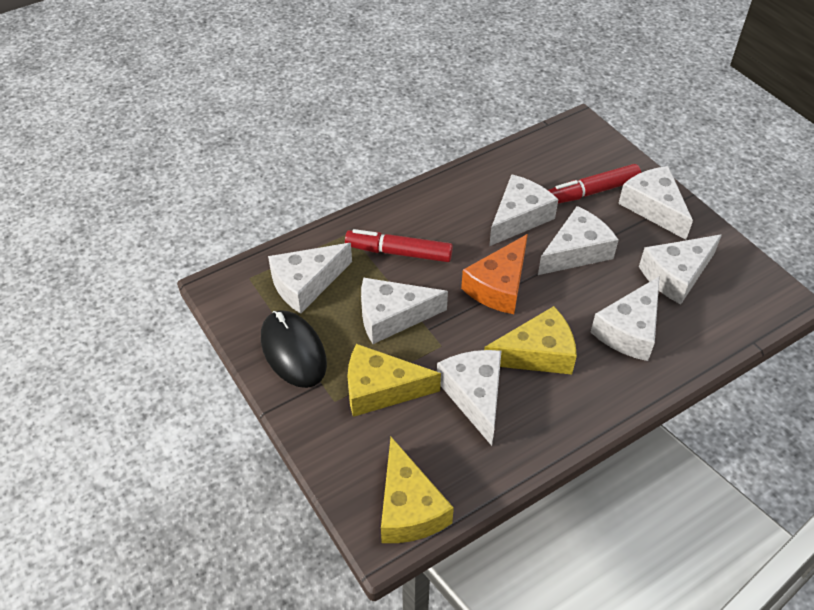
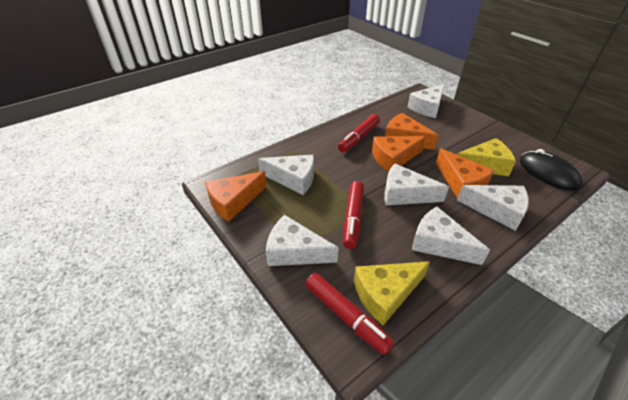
orange cheese: [461,234,528,314] = 1 -> [205,171,267,222] [372,136,426,172] [385,113,439,150] [436,148,494,199] = 4
red marker: [345,229,453,262] [548,164,641,204] = 2 -> [305,273,394,355] [338,114,380,152] [343,181,364,249] = 3
white cheese: [268,243,352,314] [361,277,448,344] [437,350,501,446] [489,174,559,246] [538,206,618,275] [591,276,660,361] [618,166,693,240] [639,234,722,304] = 8 -> [258,154,314,195] [266,215,339,266] [384,163,449,205] [408,84,445,118] [412,207,490,265] [457,185,529,231] = 6
yellow cheese: [347,344,441,417] [381,437,454,543] [484,306,577,375] = 3 -> [354,261,430,325] [457,138,516,176] = 2

